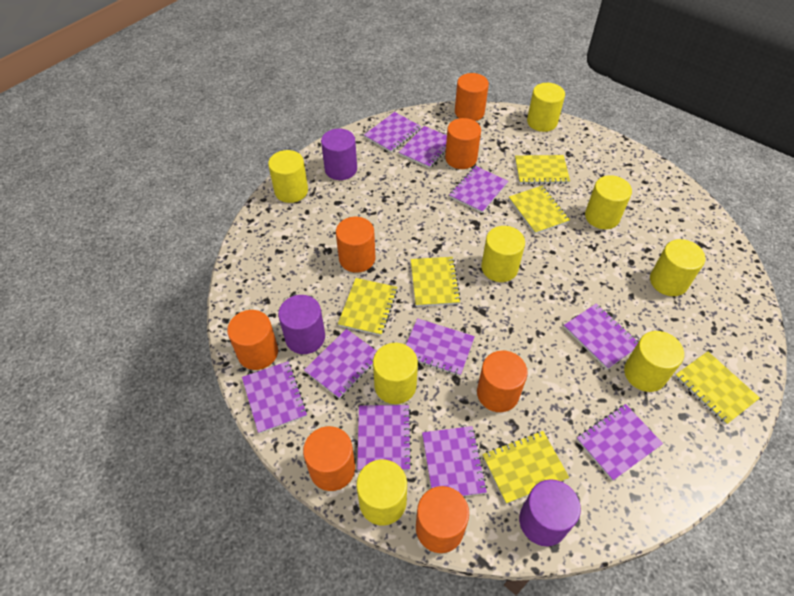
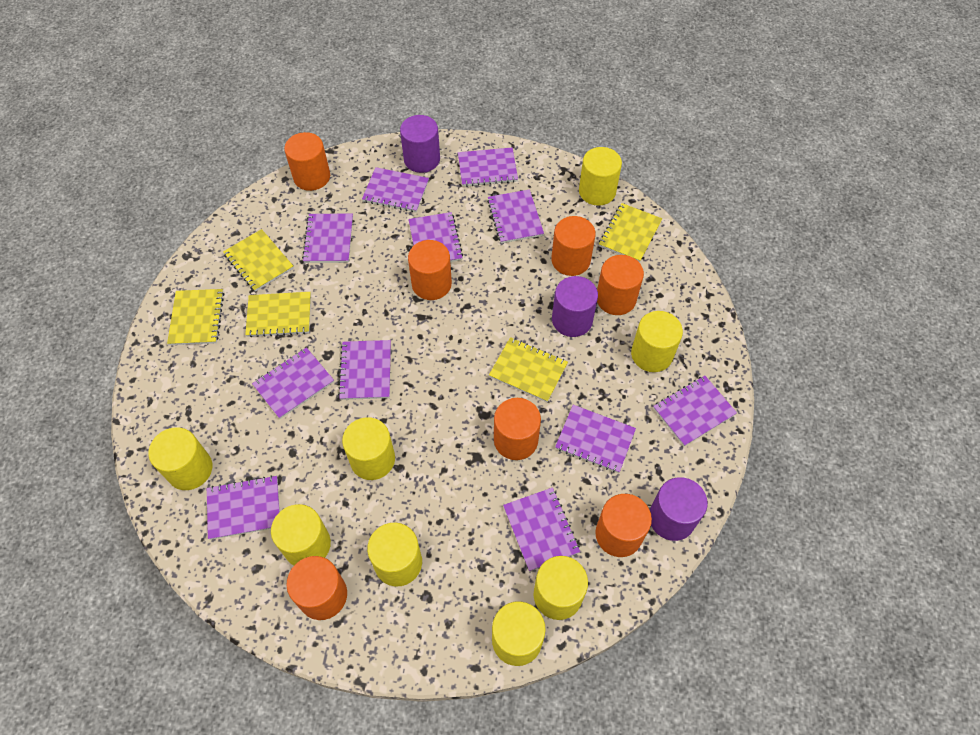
purple notebook: [242,361,308,434] [304,329,377,399] [357,405,412,471] [364,112,422,152] [399,126,447,168] [406,318,475,376] [422,426,487,497] [449,166,508,213] [564,304,638,370] [576,404,663,481] = 10 -> [207,476,280,540] [252,347,334,419] [302,214,353,263] [338,340,391,400] [362,167,429,212] [408,212,463,262] [458,148,518,187] [487,189,544,243] [503,487,580,571] [555,405,636,473] [653,375,737,446] = 11
yellow notebook: [338,278,398,336] [411,257,461,307] [482,431,569,504] [509,186,570,234] [515,155,570,184] [675,351,760,425] = 6 -> [167,289,224,345] [223,229,294,292] [245,292,311,338] [489,337,568,402] [599,203,662,262] = 5

